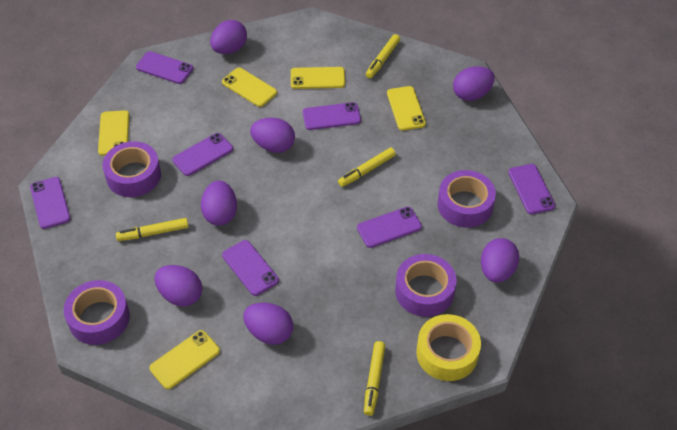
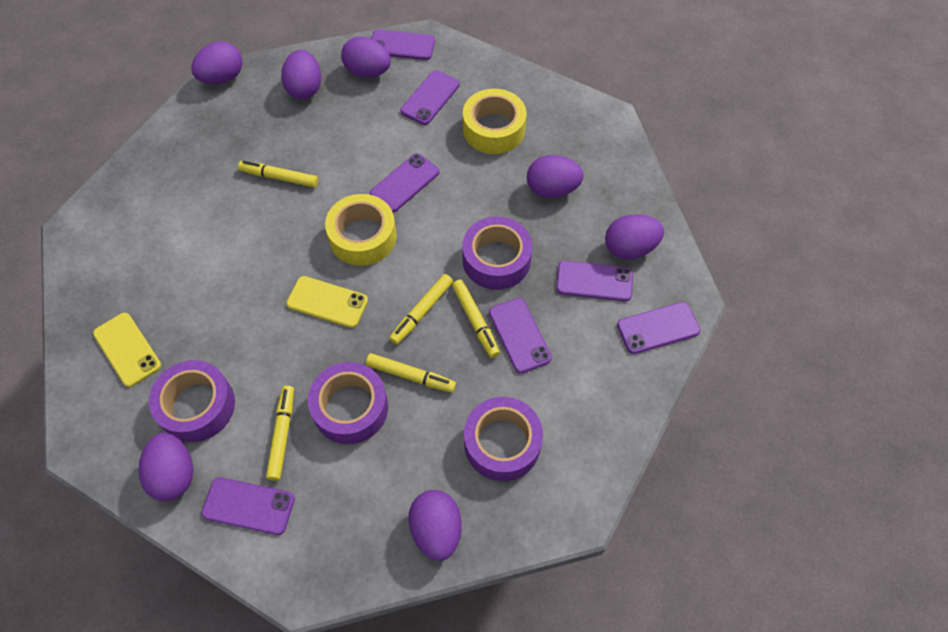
yellow marker: [116,218,189,241] [338,148,396,187] [364,341,385,416] [366,34,400,78] = 4 -> [238,161,318,188] [266,386,294,481] [366,353,456,393] [390,274,453,344] [452,280,500,358] = 5
yellow phone: [98,110,129,156] [150,330,220,389] [222,68,277,107] [291,67,345,89] [387,86,426,131] = 5 -> [93,313,161,387] [286,276,368,328] = 2
yellow tape: [416,314,481,381] = 1 -> [325,194,397,266] [463,89,526,154] = 2

